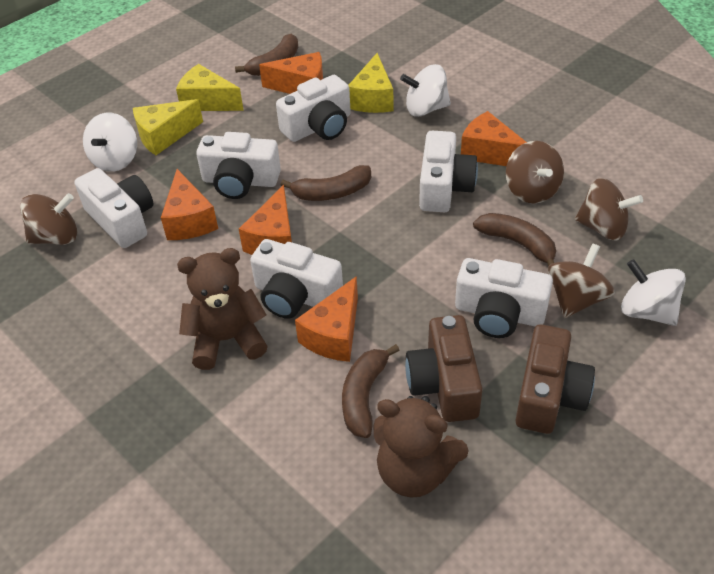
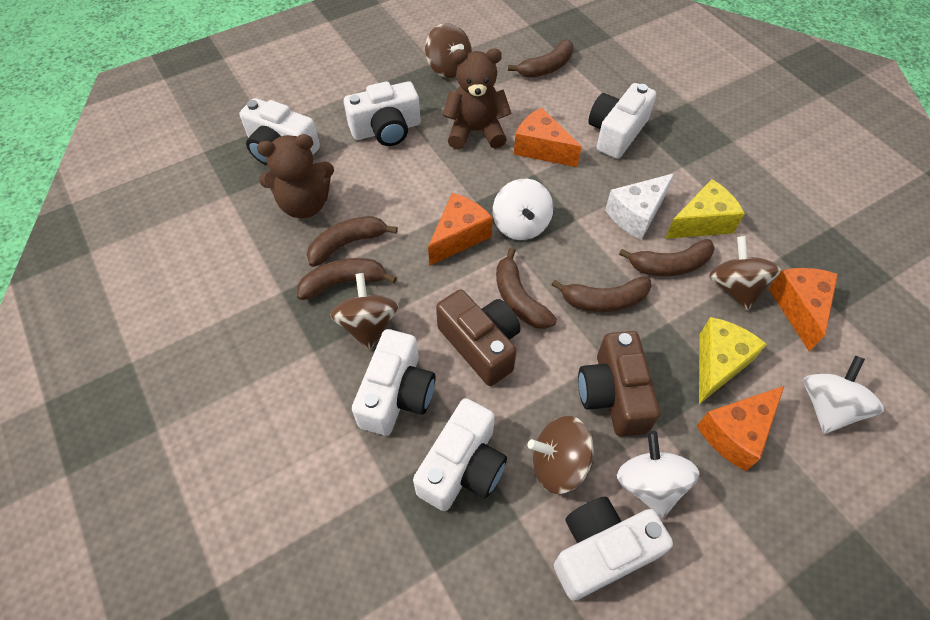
brown banana: [235,34,298,76] [281,165,371,201] [342,344,399,438] [473,213,556,266] = 4 -> [297,258,397,300] [307,216,398,267] [496,248,557,329] [508,39,574,78] [552,276,652,312] [619,239,715,276] = 6
orange cheese: [161,169,218,240] [239,185,292,255] [259,52,323,94] [295,276,358,362] [461,111,527,166] = 5 -> [428,193,493,266] [514,107,582,167] [697,385,785,471] [768,268,838,352] = 4
white cheese: none = 0 -> [605,173,675,240] = 1
yellow cheese: [133,99,203,155] [176,64,244,111] [348,53,393,113] = 3 -> [665,179,745,239] [699,317,767,404] = 2

